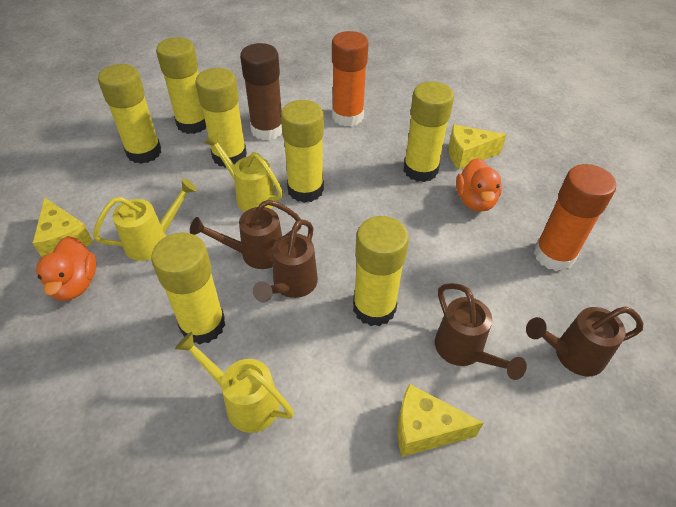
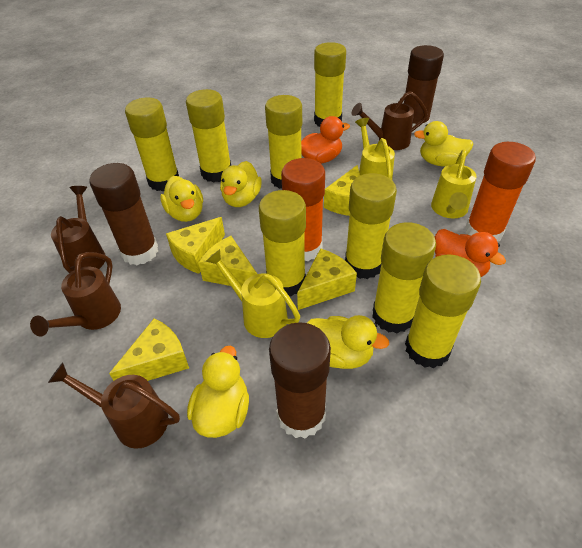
brown glue stick: [240,43,282,140] = 1 -> [90,163,158,265] [269,322,331,439] [404,45,444,133] = 3
yellow cheese: [33,197,93,257] [397,384,483,457] [448,125,506,170] = 3 -> [109,318,189,381] [166,217,225,274] [198,236,257,286] [297,248,357,310] [324,165,360,216] = 5
yellow duck: none = 0 -> [160,176,203,222] [187,345,249,438] [220,161,262,207] [307,315,389,369] [414,121,473,166] = 5
yellow glue stick: [98,64,161,164] [151,232,225,345] [156,37,206,134] [195,68,247,168] [281,100,324,203] [353,216,409,326] [403,81,454,182] = 7 -> [125,98,179,191] [186,89,231,182] [259,190,306,297] [265,95,302,189] [314,42,346,127] [345,173,397,279] [372,222,436,333] [405,254,481,368] = 8

